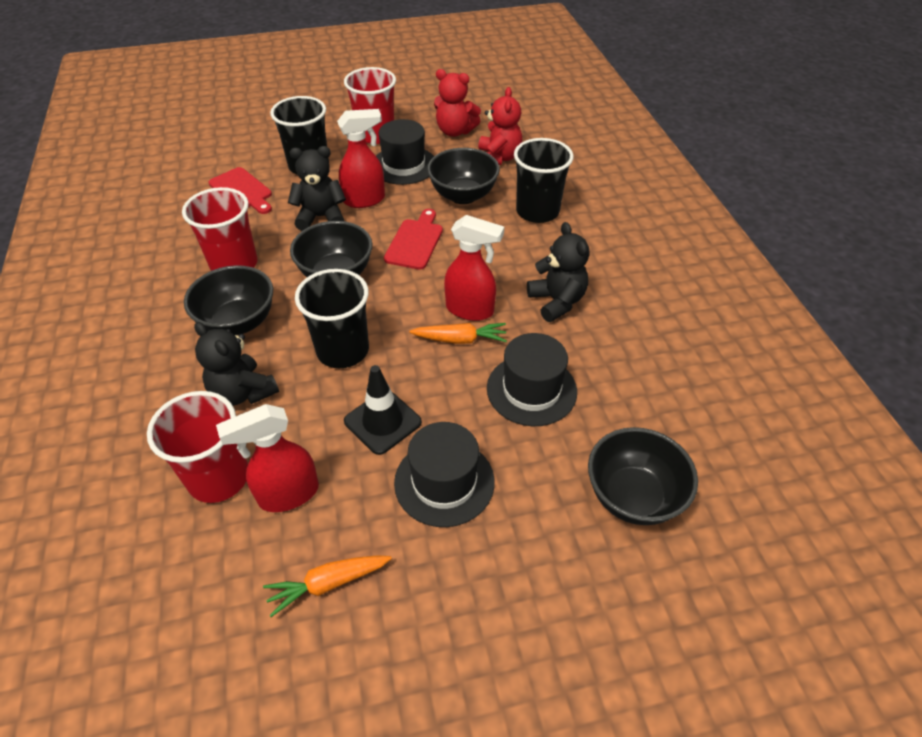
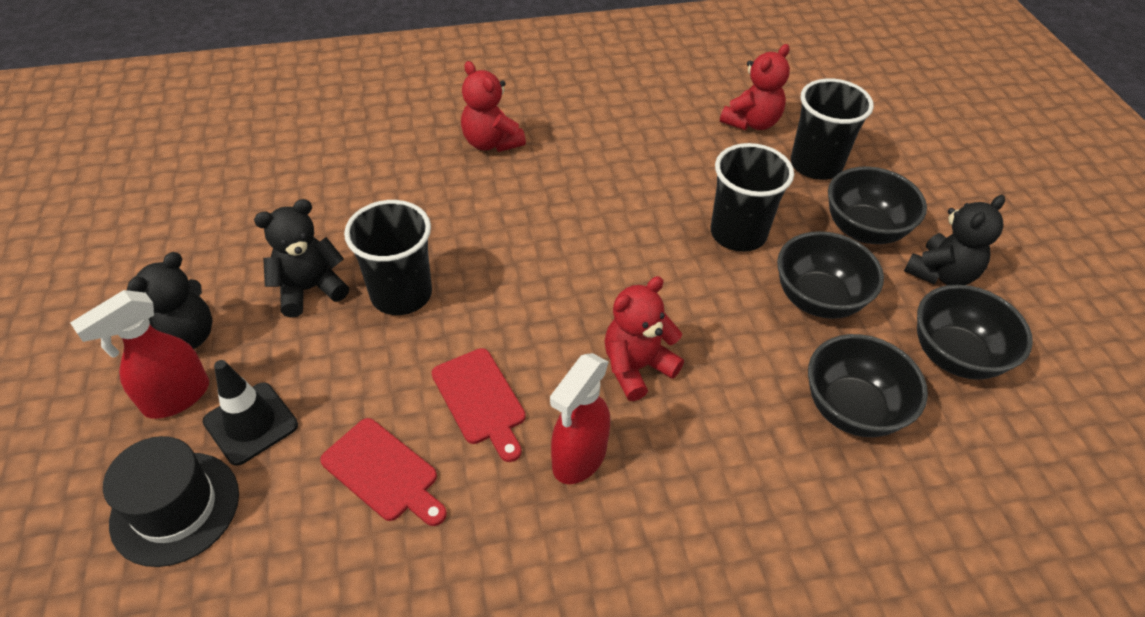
black hat: [376,119,434,185] [394,422,495,527] [487,333,577,426] = 3 -> [103,436,239,567] = 1
orange carrot: [263,555,392,617] [409,323,507,344] = 2 -> none = 0
red cup: [147,391,248,503] [182,187,257,271] [344,67,396,144] = 3 -> none = 0
red spray bottle: [216,404,319,512] [337,109,385,208] [444,215,504,321] = 3 -> [70,290,209,419] [550,353,610,484] = 2
red teddy bear: [434,69,481,137] [478,87,522,165] = 2 -> [461,61,526,152] [604,276,684,401] [720,44,790,130] = 3

